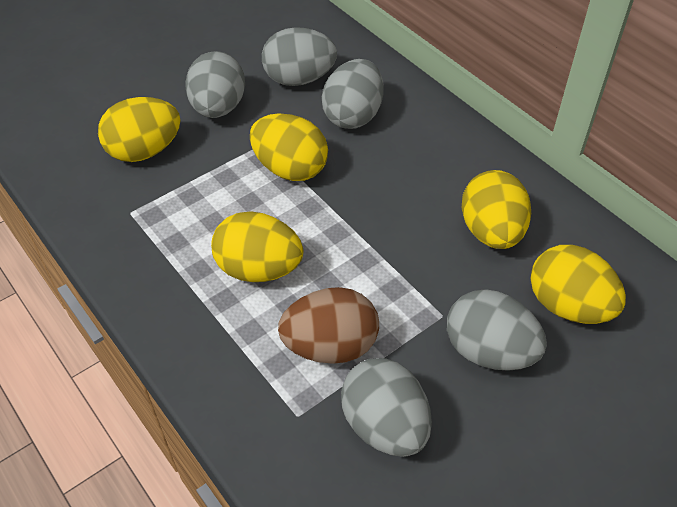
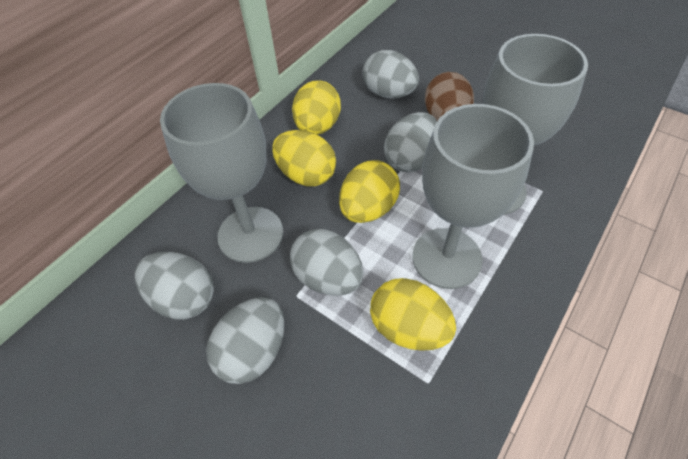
grey goblet: none = 0 -> [160,83,283,263] [412,104,534,289] [483,34,588,215] = 3
yellow egg: [98,97,181,162] [211,211,303,282] [250,113,328,181] [462,170,531,249] [531,245,626,324] = 5 -> [272,130,336,186] [292,80,341,135] [339,160,400,223] [370,278,456,351] = 4

